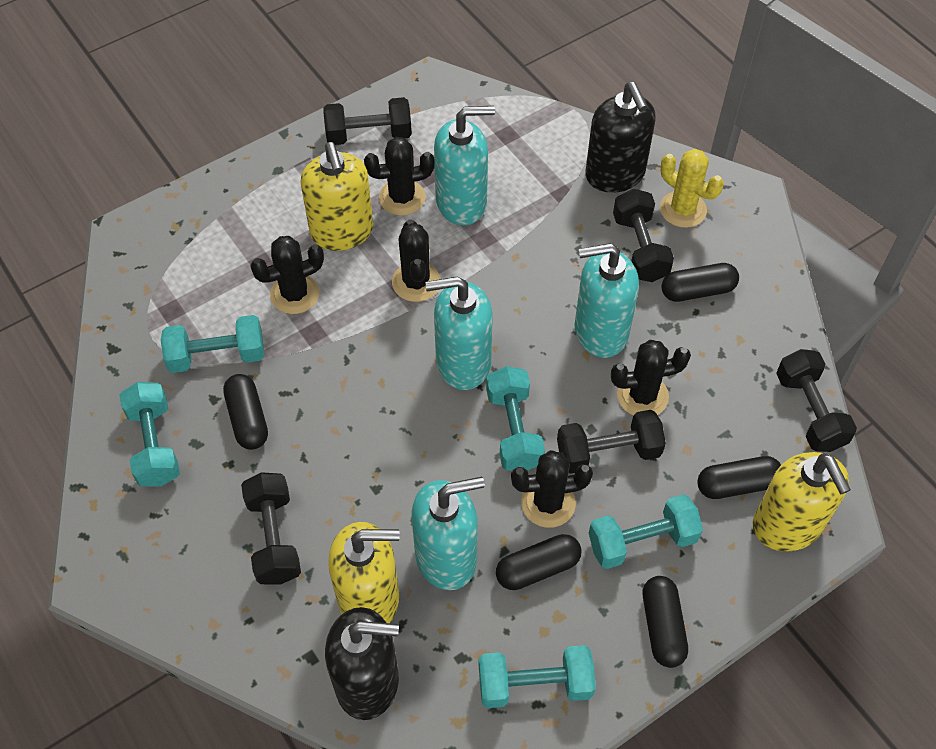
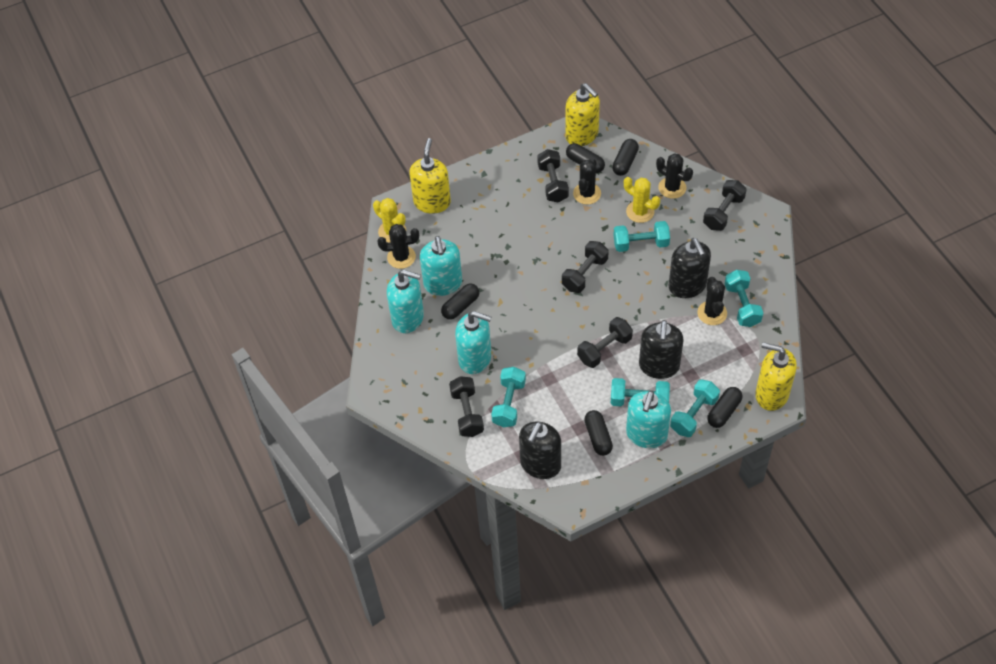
black cactus: [250,236,324,314] [364,137,435,216] [392,219,441,302] [511,450,593,528] [611,340,691,416] = 5 -> [377,224,419,269] [573,158,601,205] [656,153,693,199] [697,277,727,325] = 4
black soap dispenser: [325,607,399,720] [585,82,656,193] = 2 -> [519,421,561,479] [639,320,684,379] [669,238,711,298] = 3
yellow cactus: [660,149,724,228] = 1 -> [373,198,406,243] [624,177,660,223] = 2

